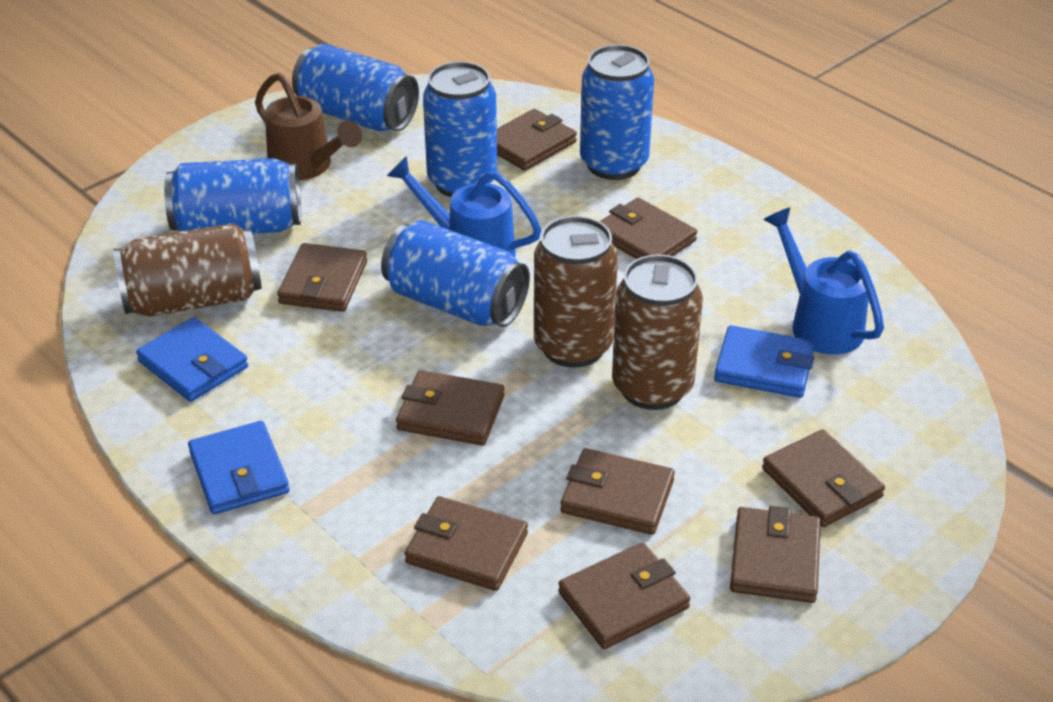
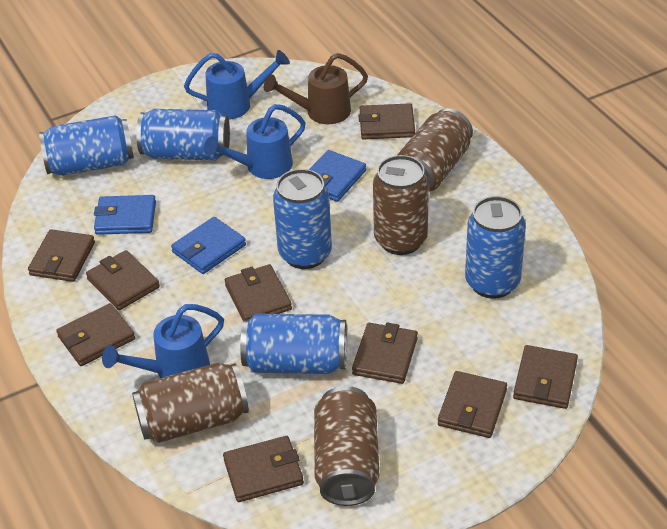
blue watering can: [387,156,542,258] [763,207,884,355] = 2 -> [102,304,224,378] [184,50,290,120] [204,104,306,179] = 3
brown can: [113,223,262,317] [534,216,618,368] [612,254,703,410] = 3 -> [132,363,249,443] [314,386,379,506] [373,155,429,255] [398,108,473,192] = 4

